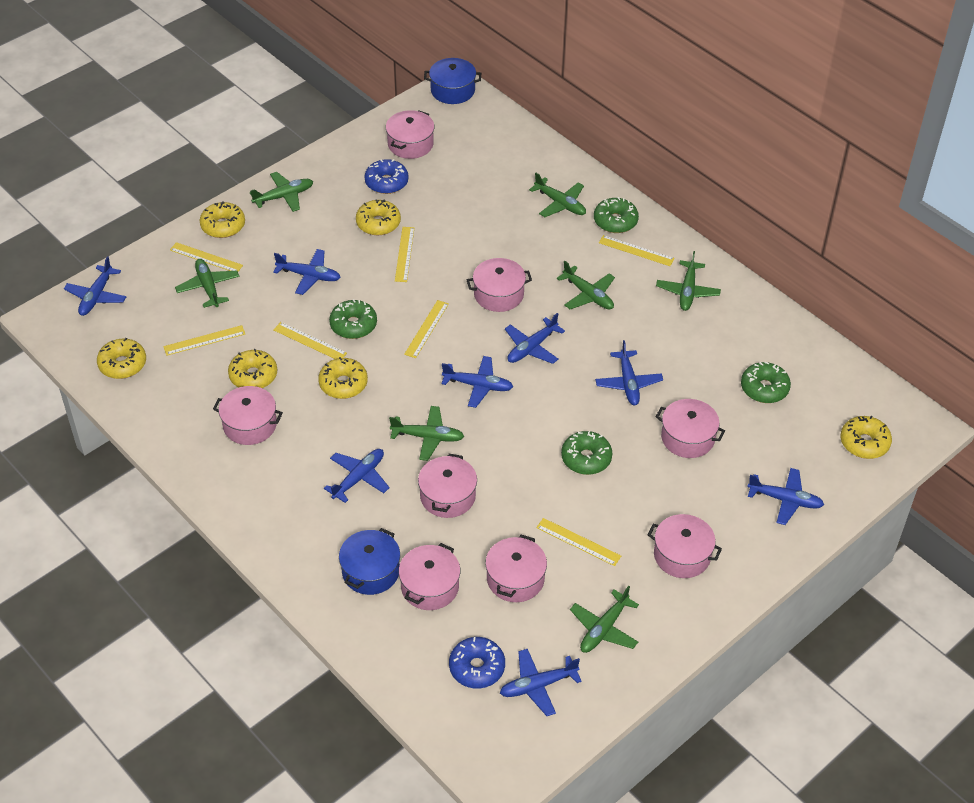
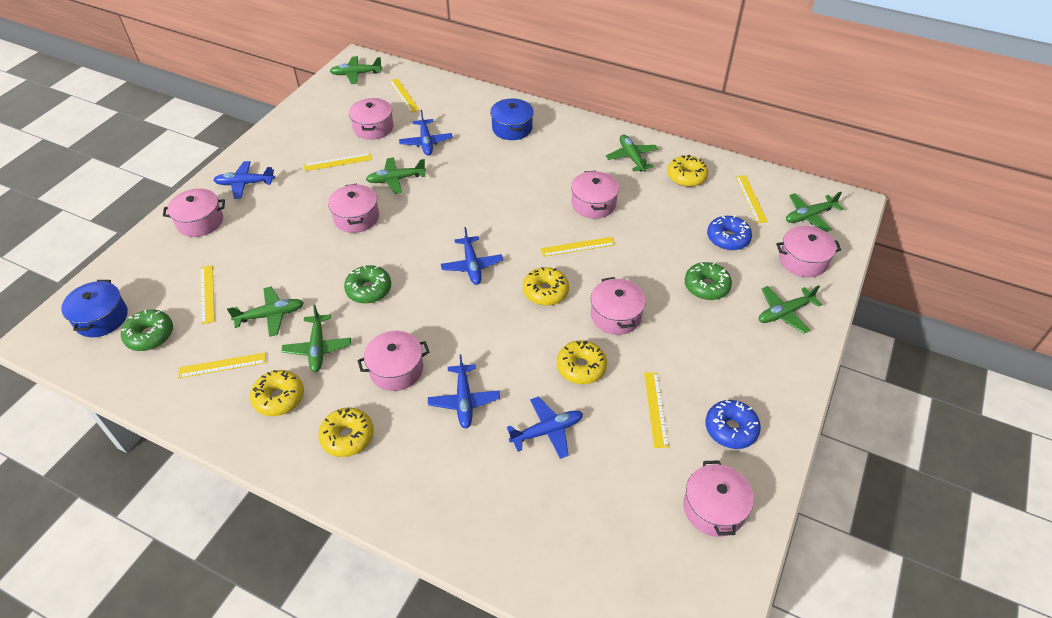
blue plane: [64,256,126,316] [273,249,341,295] [324,449,390,503] [441,356,513,408] [500,649,582,716] [505,313,565,364] [595,340,663,405] [747,468,824,525] = 8 -> [213,161,275,199] [399,110,453,156] [428,354,500,429] [441,227,503,285] [507,397,583,459] = 5
green donut: [329,299,377,339] [561,431,612,475] [594,197,639,233] [741,361,791,403] = 4 -> [121,310,173,351] [344,265,391,304] [685,262,732,300] = 3
yellow donut: [97,338,146,379] [200,201,245,238] [228,349,277,388] [318,357,368,399] [356,199,401,235] [841,416,892,459] = 6 -> [250,370,304,416] [318,407,374,457] [523,267,569,305] [557,340,607,384] [667,155,708,187] = 5

